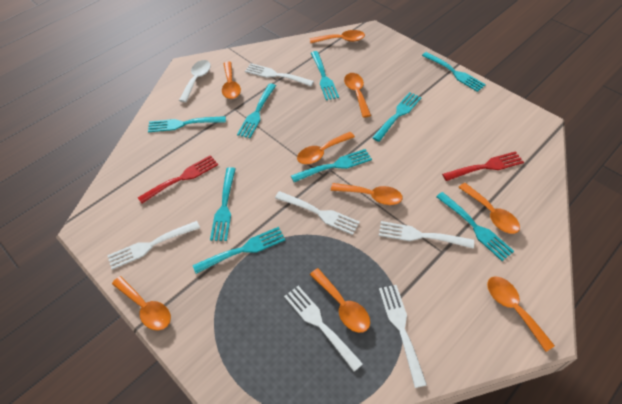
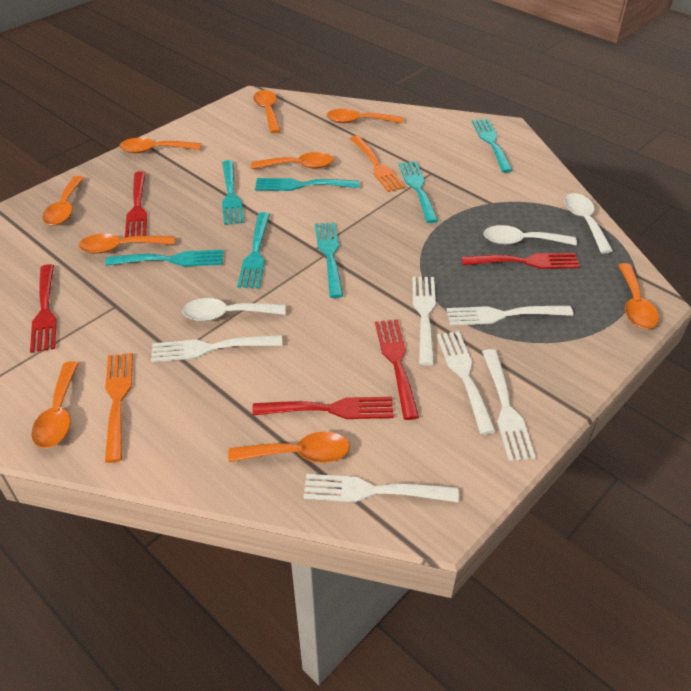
orange fork: none = 0 -> [105,353,133,463] [350,135,405,192] = 2
red fork: [138,155,218,203] [442,151,524,181] = 2 -> [30,264,57,353] [125,171,147,238] [252,397,394,419] [375,319,419,420] [462,253,580,269] = 5
turquoise fork: [148,116,226,132] [193,227,285,274] [210,167,236,241] [237,84,276,138] [291,149,372,182] [311,51,339,100] [372,92,422,142] [422,52,486,92] [436,192,514,261] = 9 -> [105,250,224,267] [222,160,244,225] [237,212,270,288] [255,178,359,191] [315,222,343,298] [399,161,438,223] [472,119,513,173] = 7
white spoon: [179,60,211,102] = 1 -> [182,298,286,321] [483,225,577,245] [564,193,613,254] = 3

